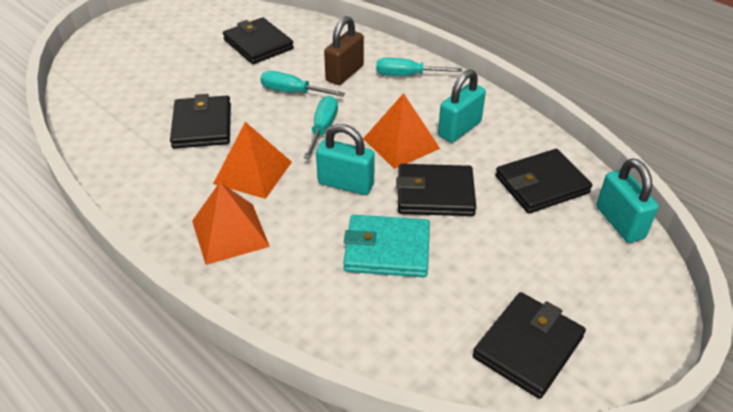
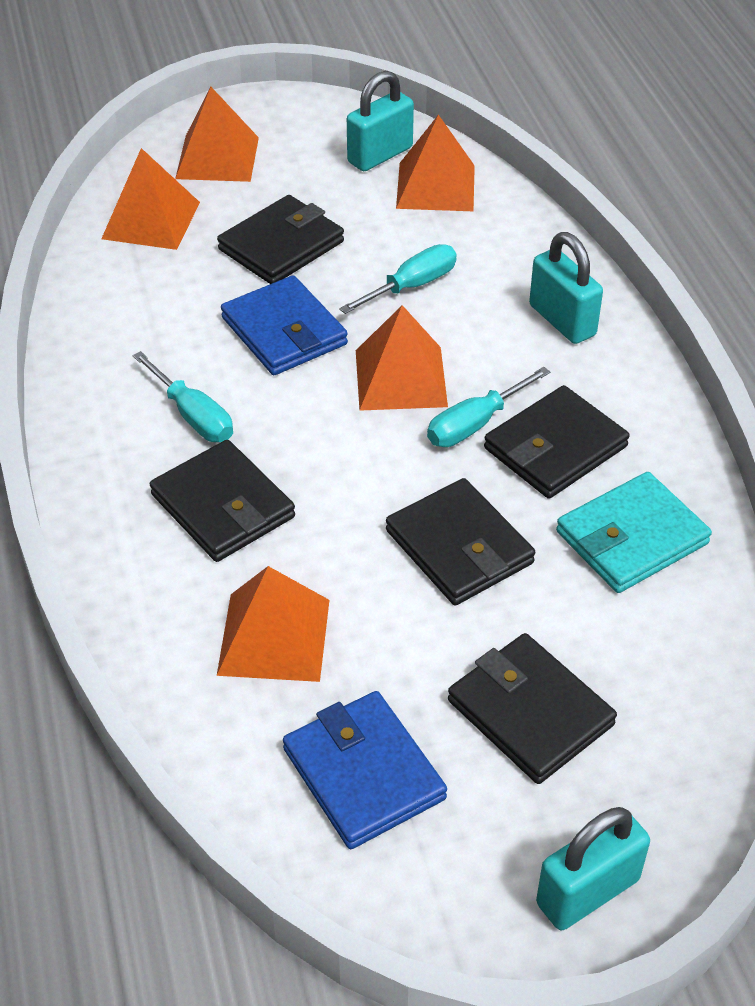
blue wallet: none = 0 -> [221,275,348,375] [283,691,447,849] = 2
brown padlock: [324,16,364,85] = 1 -> none = 0
orange pyramid: [192,182,270,265] [213,122,292,199] [363,93,440,169] = 3 -> [101,148,200,250] [175,87,259,182] [217,566,329,682] [356,305,448,411] [396,114,475,211] = 5

